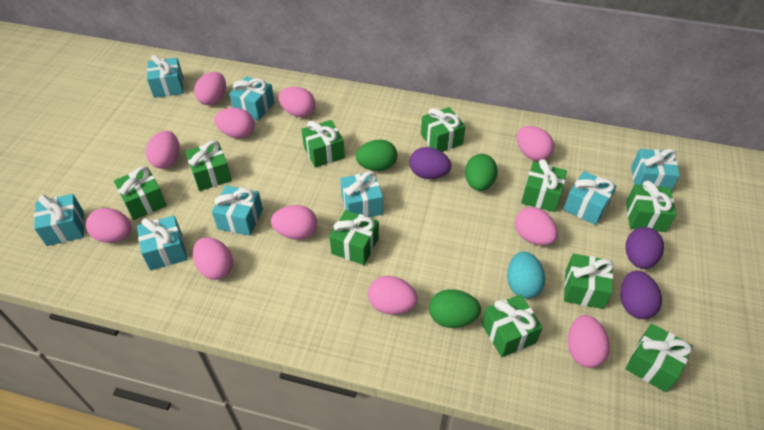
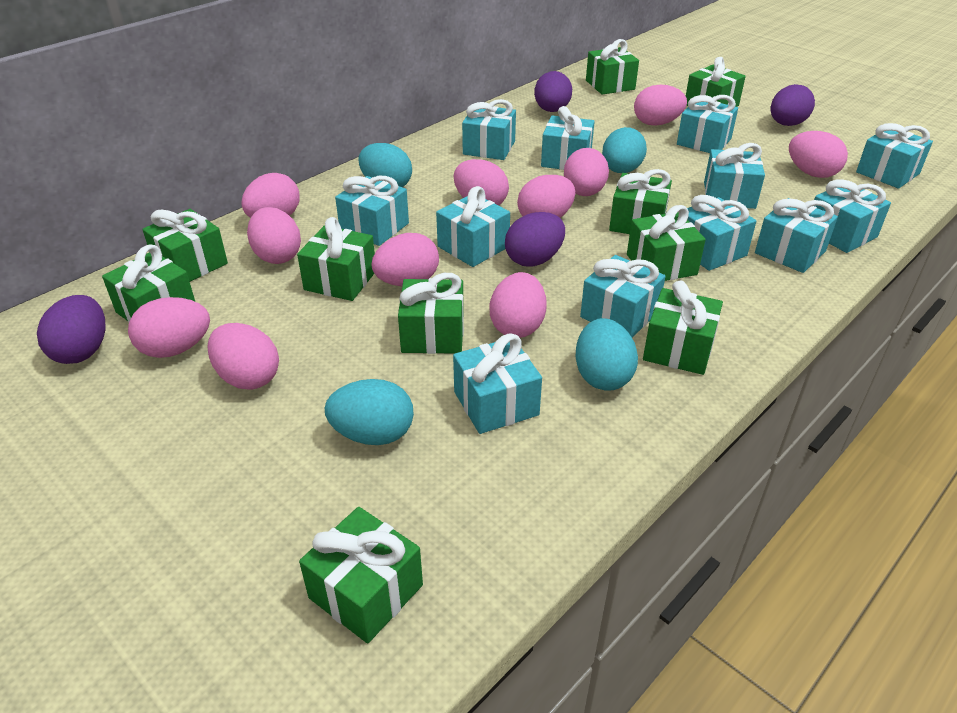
green egg: [356,140,397,171] [429,289,481,328] [465,154,498,191] = 3 -> none = 0
purple egg: [409,147,451,179] [621,271,662,319] [625,227,664,269] = 3 -> [37,295,106,364] [505,212,565,267] [534,71,572,112] [771,84,815,126] = 4
turquoise egg: [507,252,545,299] = 1 -> [325,379,414,445] [358,143,412,187] [575,318,638,391] [602,127,647,173] = 4
turquoise gift: [34,194,84,246] [137,216,187,271] [147,55,184,98] [212,186,263,236] [229,76,275,120] [340,171,383,217] [563,171,617,225] [631,149,680,191] = 8 -> [335,176,409,246] [436,186,510,267] [453,333,542,434] [462,99,516,160] [541,106,595,170] [580,255,666,338] [677,95,738,153] [687,195,757,271] [704,143,765,209] [755,198,838,273] [814,180,891,253] [856,123,933,188] = 12

